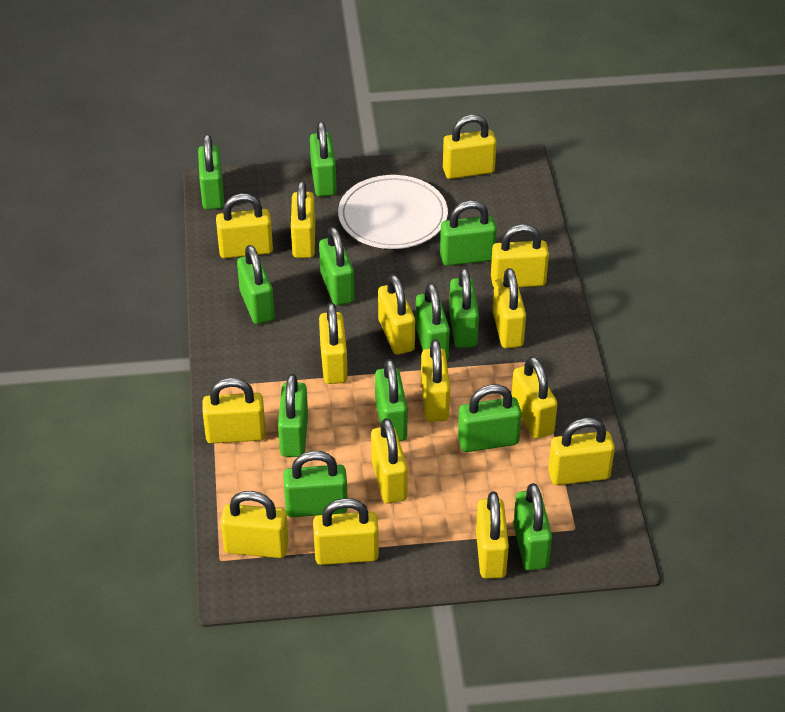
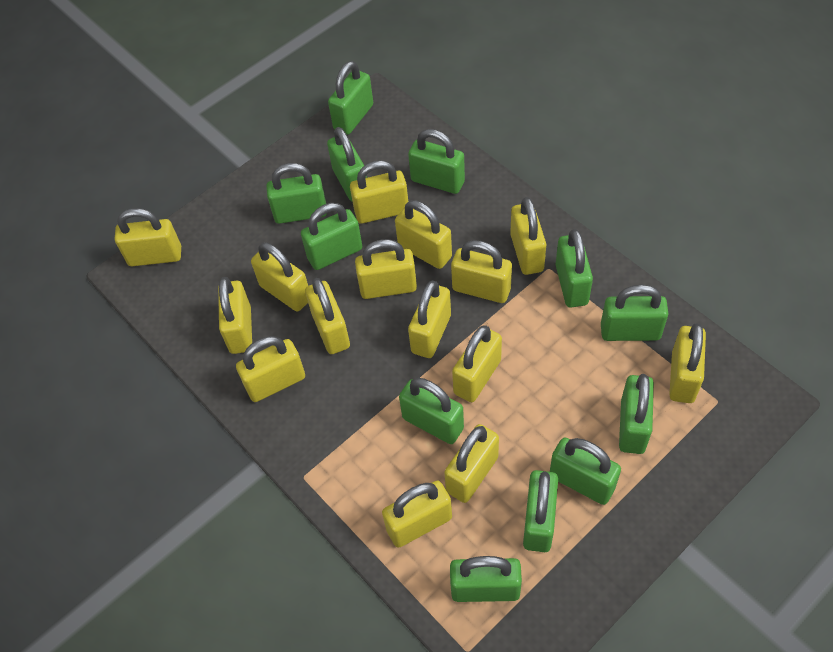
white plate: [338,175,448,249] = 1 -> none = 0

